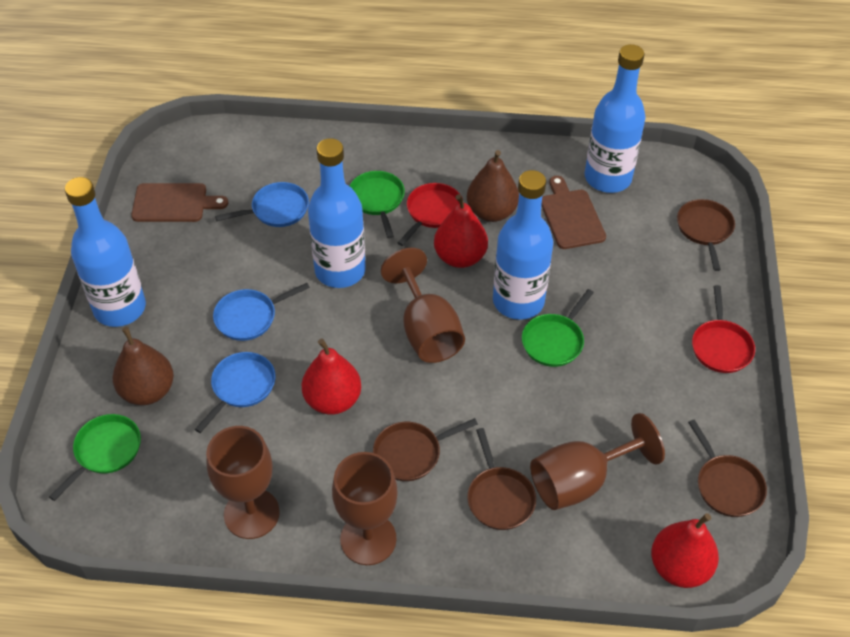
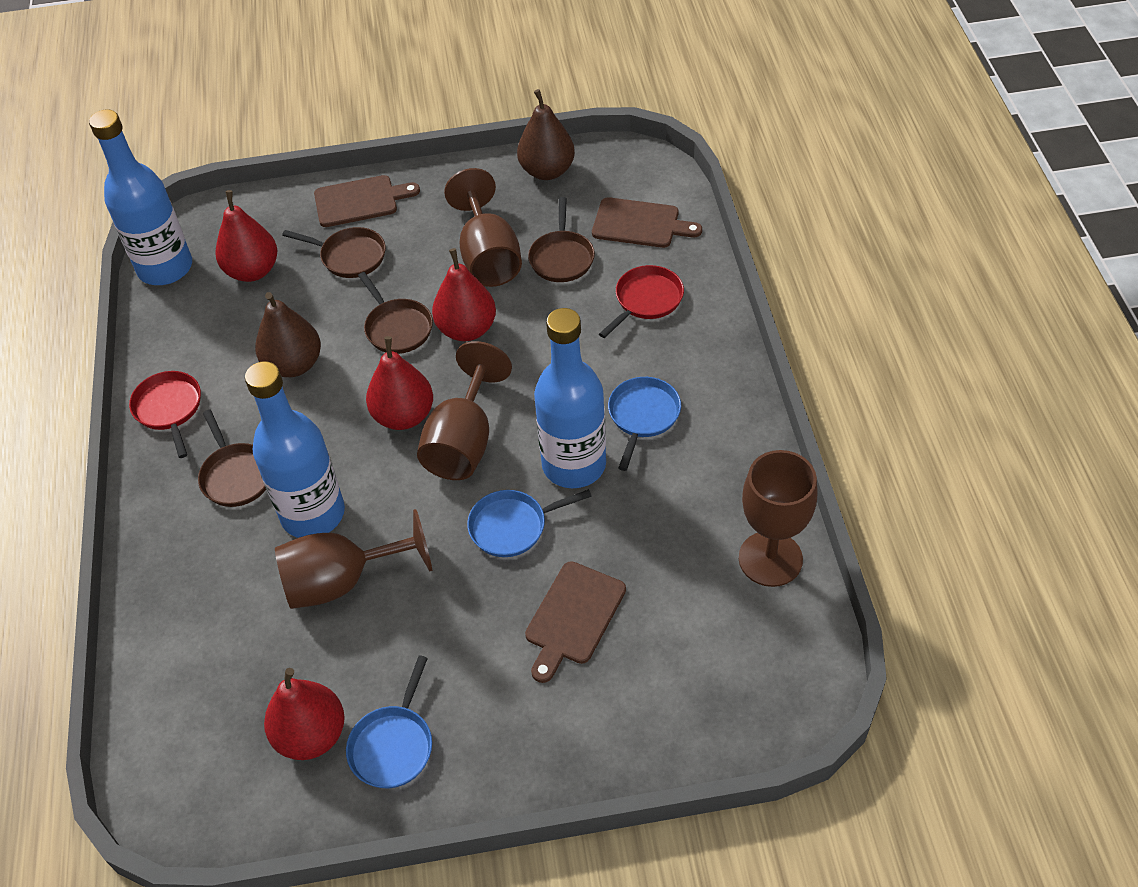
blue bottle: [65,177,146,327] [308,138,366,288] [493,170,553,320] [585,44,646,193] = 4 -> [89,110,192,285] [245,361,345,538] [534,308,606,488] = 3
brown cutting board: [131,183,228,222] [541,176,606,249] = 2 -> [314,175,420,227] [525,561,626,683] [592,197,702,248] = 3
green pan: [49,414,141,501] [350,171,405,239] [522,289,594,367] = 3 -> none = 0
red pear: [302,338,361,415] [434,194,488,268] [651,513,719,588] = 3 -> [215,190,277,282] [264,668,345,760] [366,336,433,430] [432,248,496,341] = 4

